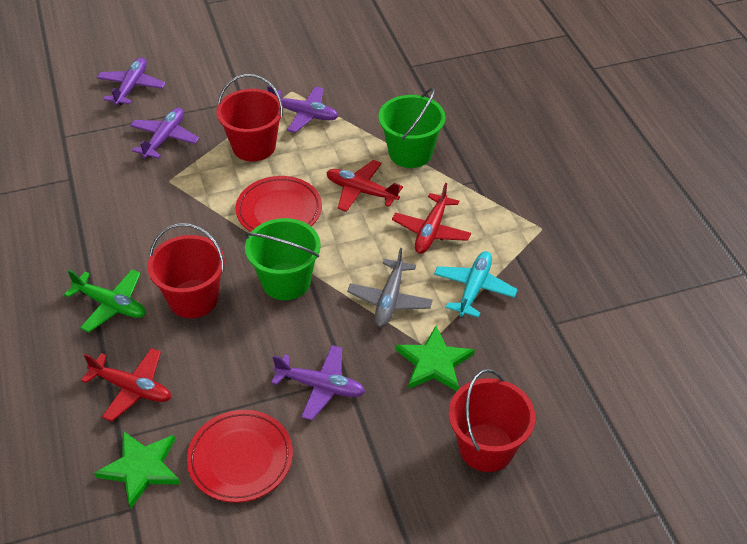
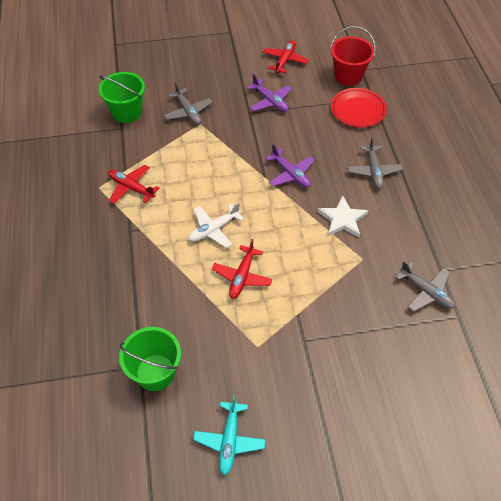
green plane: [64,269,146,332] = 1 -> none = 0
green star: [94,431,180,509] [396,326,475,391] = 2 -> none = 0
grey plane: [347,248,433,327] = 1 -> [164,82,213,125] [348,137,403,189] [396,261,455,312] = 3
purple plane: [97,57,166,106] [130,107,200,159] [267,86,338,133] [271,345,365,420] = 4 -> [247,74,292,112] [265,144,314,188] = 2
red bucket: [147,223,225,318] [216,74,283,161] [449,369,535,472] = 3 -> [331,26,376,86] = 1
red plate: [187,410,293,503] [236,176,322,232] = 2 -> [331,88,387,128] = 1
white plane: none = 0 -> [188,203,244,248] = 1
white star: none = 0 -> [317,196,369,238] = 1

